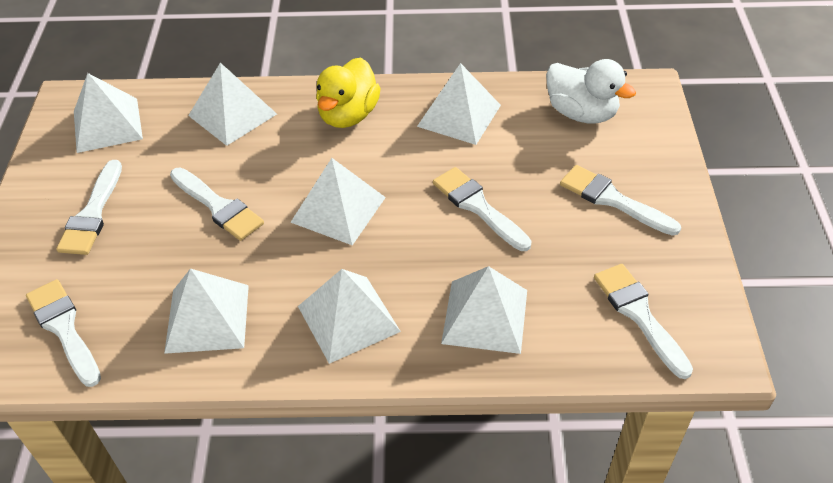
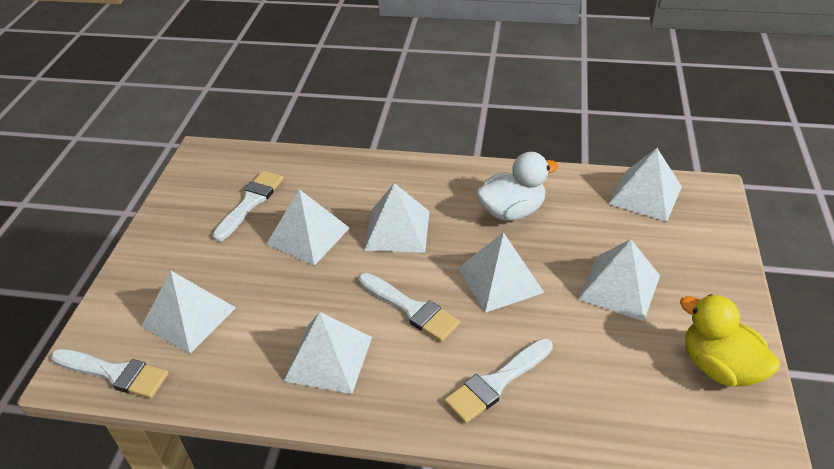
white brush: [26,279,101,387] [56,160,122,255] [170,167,264,241] [433,167,532,251] [560,165,681,236] [594,264,693,379] = 6 -> [51,349,169,398] [212,171,284,242] [359,273,460,342] [444,338,553,423] = 4

